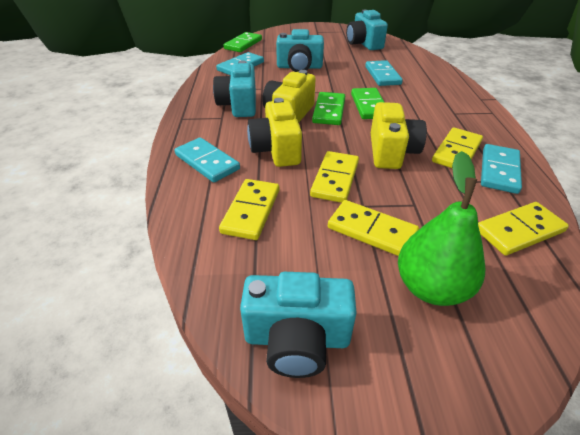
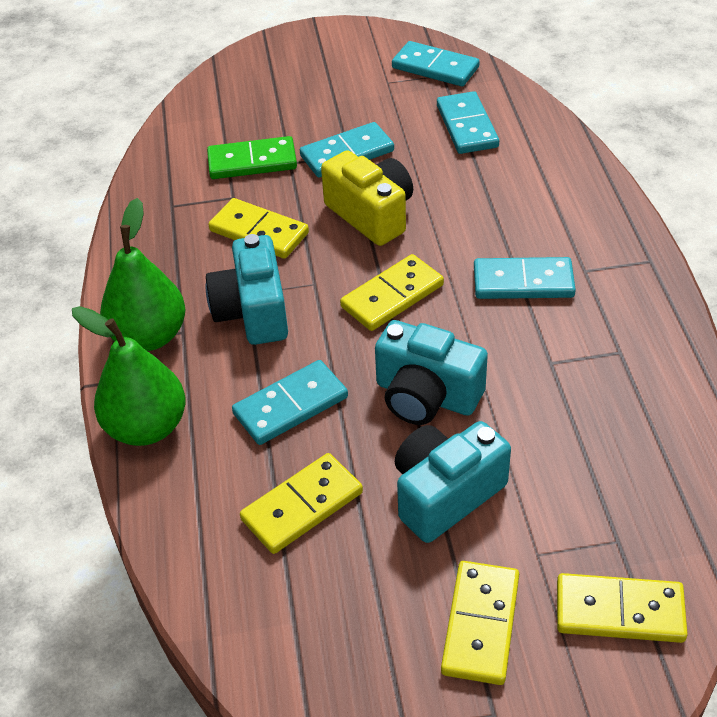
green domino: [224,32,262,52] [312,92,345,125] [351,88,384,119] = 3 -> [207,136,297,179] = 1
green pear: [398,151,485,306] = 1 -> [72,306,186,446] [100,198,186,351] = 2
turquoise camera: [213,60,256,117] [240,272,357,378] [276,29,324,72] [346,10,388,50] = 4 -> [206,234,288,345] [375,320,488,425] [395,421,511,543] = 3
turquoise domino: [174,137,240,182] [216,52,264,76] [365,60,403,86] [481,144,522,194] = 4 -> [232,360,348,445] [300,122,394,178] [392,41,480,86] [437,91,499,154] [474,257,576,299] = 5
yellow camera: [247,98,302,167] [262,70,316,123] [371,102,427,169] = 3 -> [321,150,413,246] = 1

